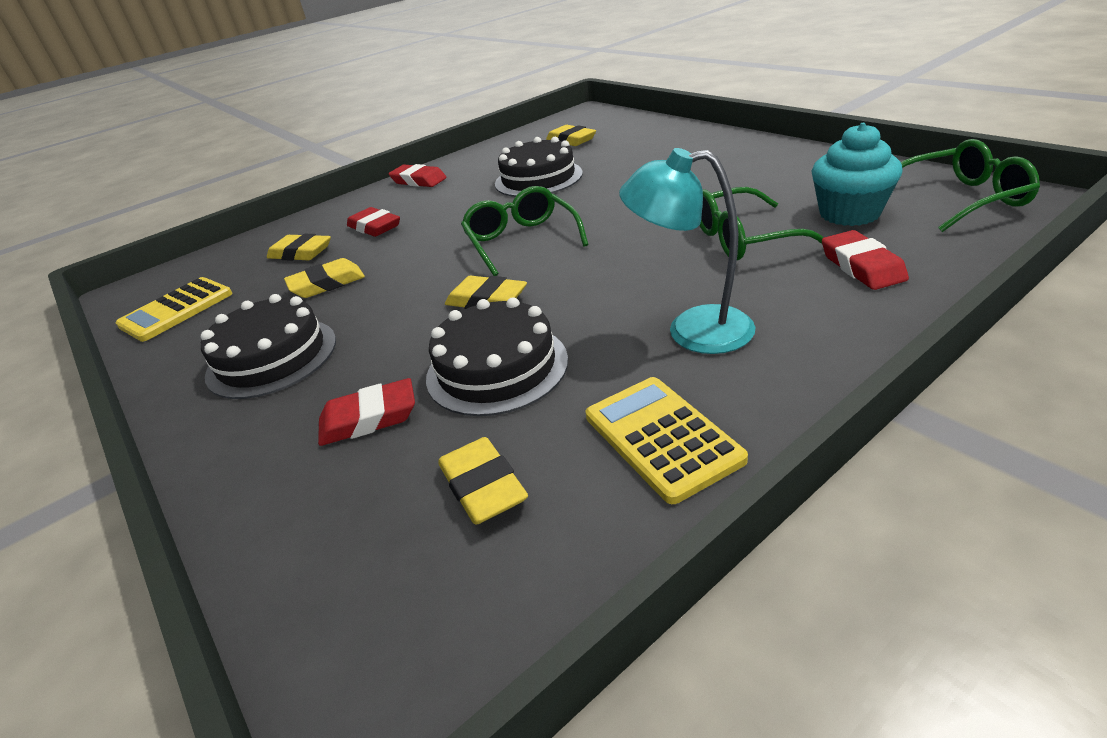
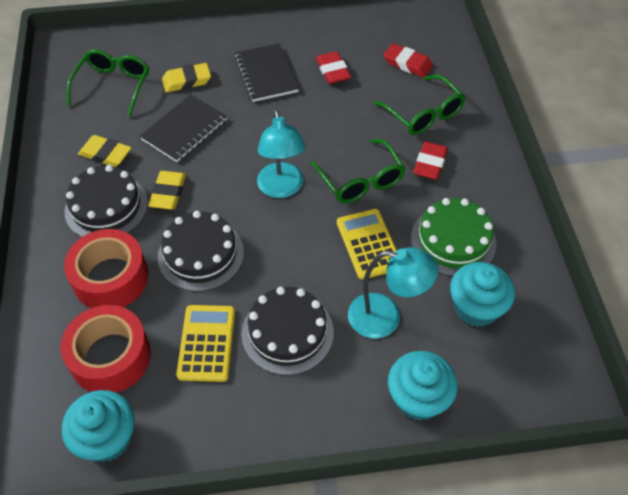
black notebook: none = 0 -> [140,95,227,162] [234,43,299,102] = 2
green cake: none = 0 -> [411,198,497,276] = 1
red eraser: [318,378,415,446] [347,207,400,237] [388,164,447,187] [822,230,909,290] = 4 -> [316,51,351,84] [384,43,433,78] [413,141,448,180] = 3
red tape: none = 0 -> [60,305,151,393] [64,229,149,308] = 2
turquoise cupcake: [812,123,903,226] = 1 -> [62,390,135,462] [388,351,458,421] [450,262,515,327] = 3
turquoise lamp: [619,148,755,354] = 1 -> [257,109,305,198] [348,247,439,339] = 2
yellow eraser: [267,234,331,261] [284,258,365,298] [438,437,528,525] [445,276,527,309] [546,125,596,146] = 5 -> [78,135,131,167] [148,171,186,210] [162,63,211,92] = 3

